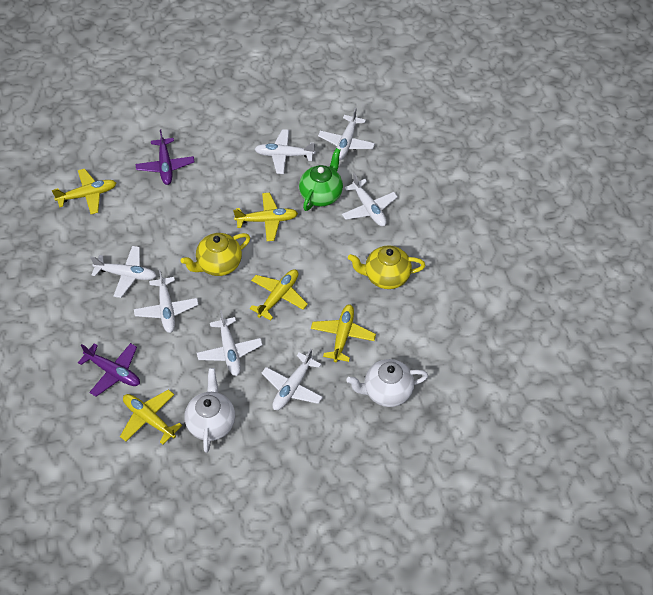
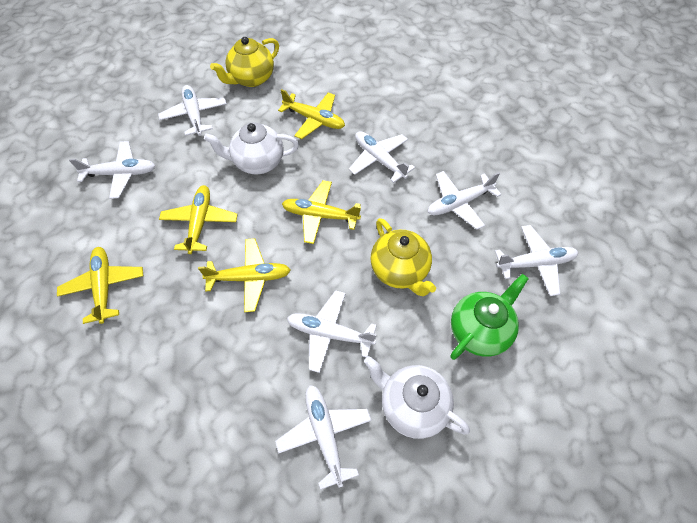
purple plane: [78,343,140,397] [136,129,195,185] = 2 -> none = 0

